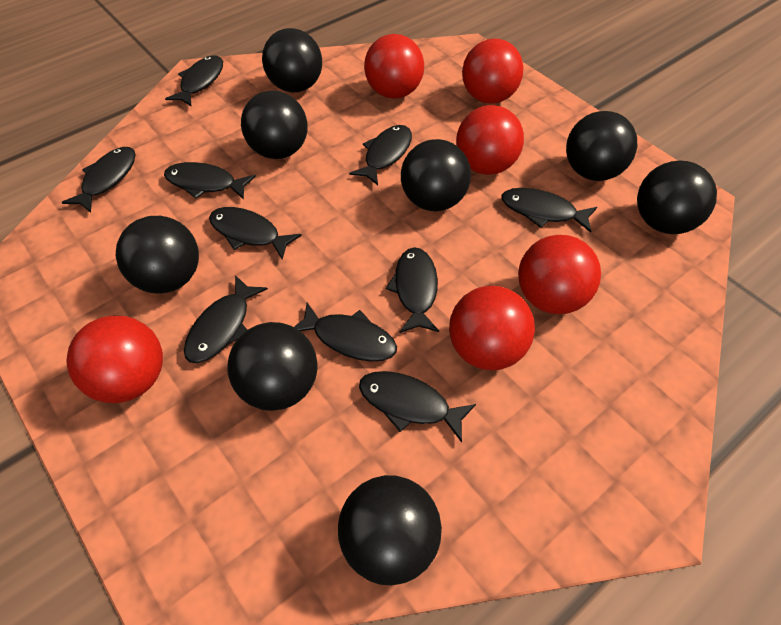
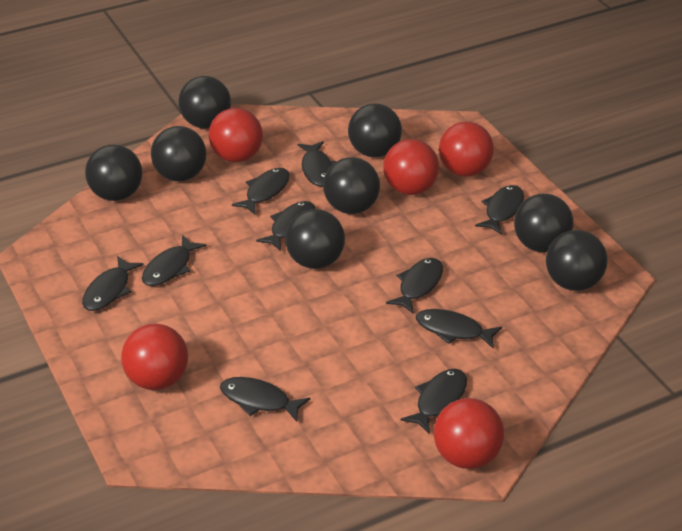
red ball: [66,316,163,403] [364,34,424,99] [449,286,535,370] [456,105,524,175] [462,38,524,104] [518,235,601,314] = 6 -> [121,324,188,390] [209,108,263,162] [383,139,439,195] [434,398,504,469] [439,122,494,176] = 5

